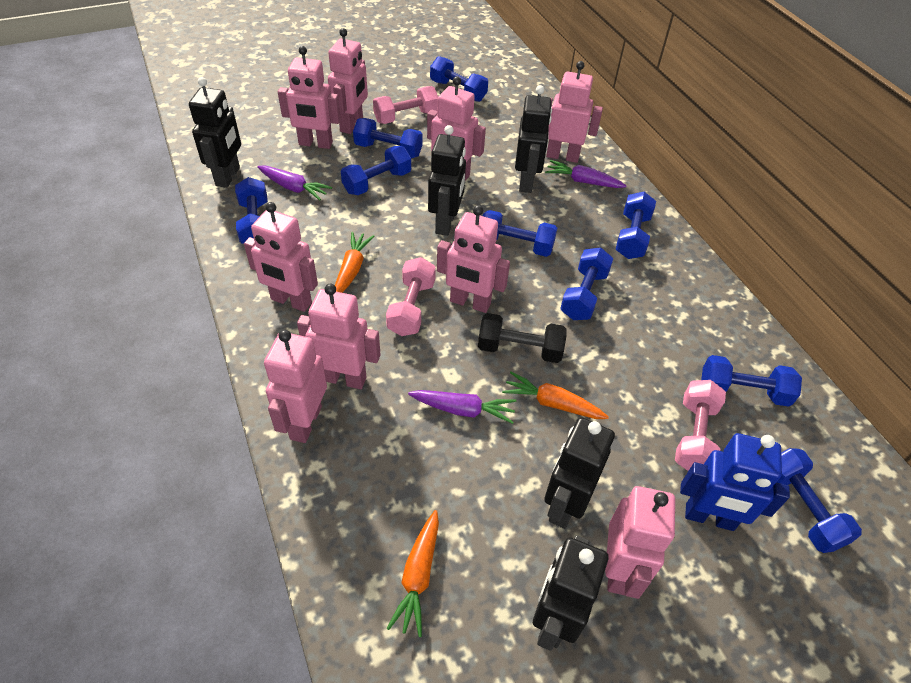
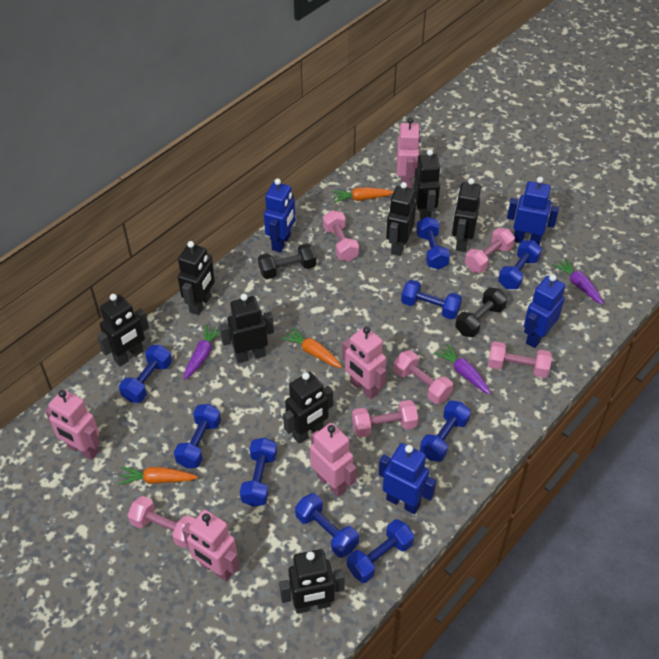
black dumbbell: [478,313,567,363] = 1 -> [258,243,316,279] [455,288,507,337] = 2
black robot: [189,77,241,188] [428,125,466,236] [515,85,552,193] [533,535,608,651] [544,417,615,529] = 5 -> [97,294,149,366] [178,241,215,315] [220,294,274,363] [279,549,345,614] [283,372,333,444] [386,182,416,256] [413,149,441,220] [452,178,481,252] = 8
blue robot: [680,433,790,531] = 1 -> [264,178,295,252] [379,443,436,514] [507,177,559,246] [524,274,565,348] = 4
pink dumbbell: [373,86,438,124] [386,257,436,336] [675,380,726,471] = 3 -> [128,496,195,548] [323,210,359,261] [352,400,418,437] [394,350,453,404] [465,228,515,273] [488,341,552,378] = 6
pink robot: [244,202,318,312] [264,330,327,443] [278,46,341,149] [297,283,380,389] [328,28,368,134] [427,76,486,181] [437,205,510,313] [546,61,603,163] [605,486,675,599] = 9 -> [45,389,100,460] [182,510,239,581] [310,423,356,497] [342,326,386,399] [397,117,420,188] = 5

